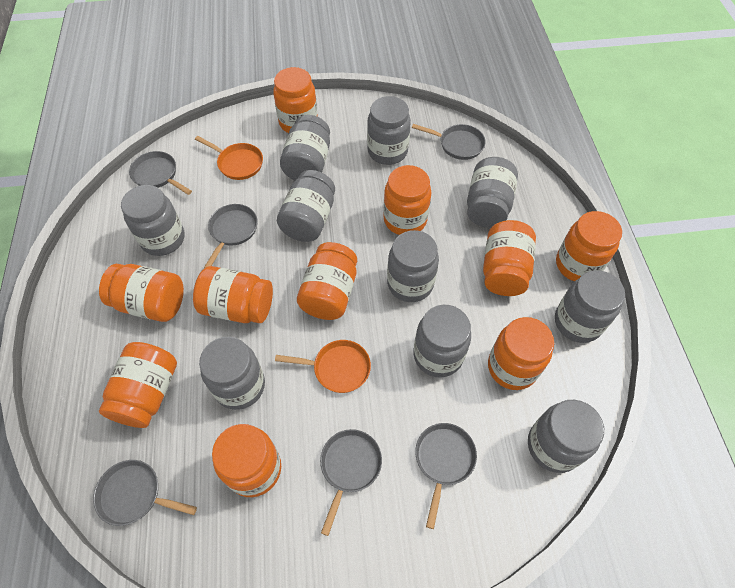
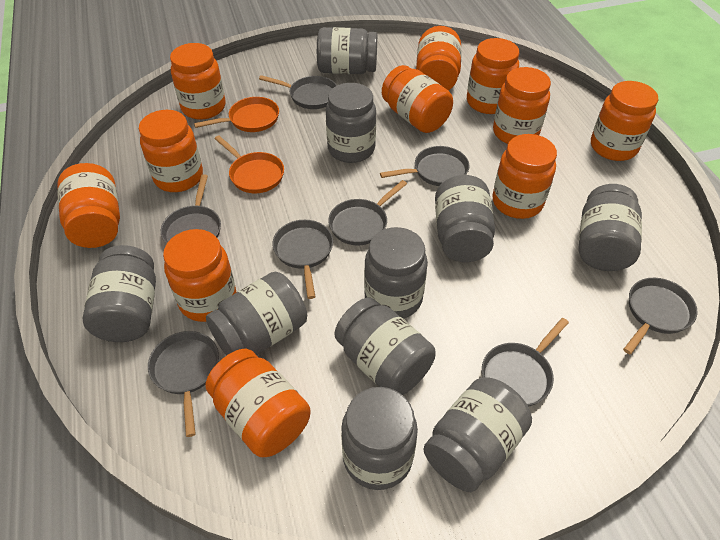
grey pan: [93,460,197,526] [129,151,192,195] [204,204,258,268] [320,429,382,536] [412,124,486,160] [415,423,477,529] = 6 -> [148,331,219,437] [161,174,221,244] [259,75,337,109] [273,220,333,299] [328,180,407,245] [380,146,469,186] [482,318,569,407] [623,278,697,354] = 8
orange jar: [99,264,184,322] [99,342,177,428] [193,266,273,323] [212,424,281,497] [273,67,318,133] [297,242,357,320] [383,165,431,235] [483,220,536,296] [488,317,554,390] [556,211,622,281] = 10 -> [57,163,120,248] [139,110,203,192] [163,229,236,322] [170,43,225,120] [206,349,311,457] [382,65,453,133] [416,26,461,90] [467,38,519,114] [492,134,557,219] [493,67,551,144] [591,81,658,161] = 11

